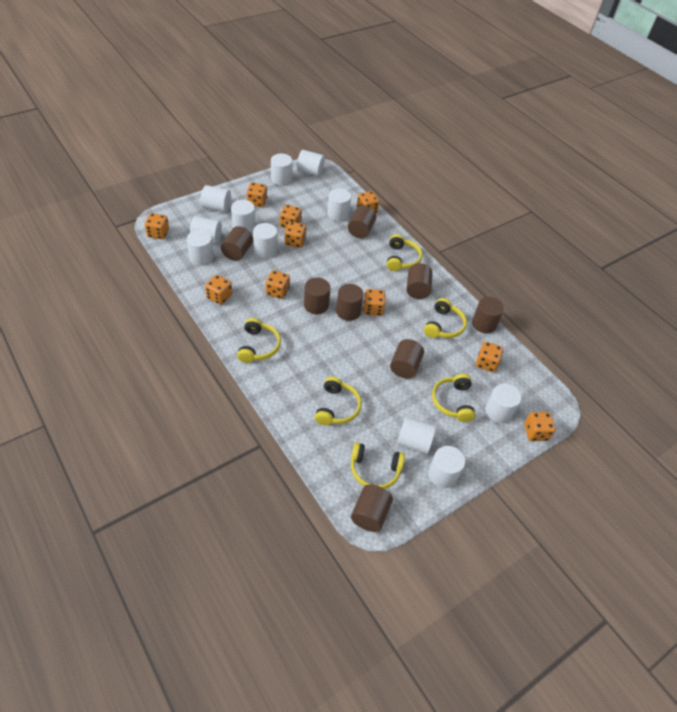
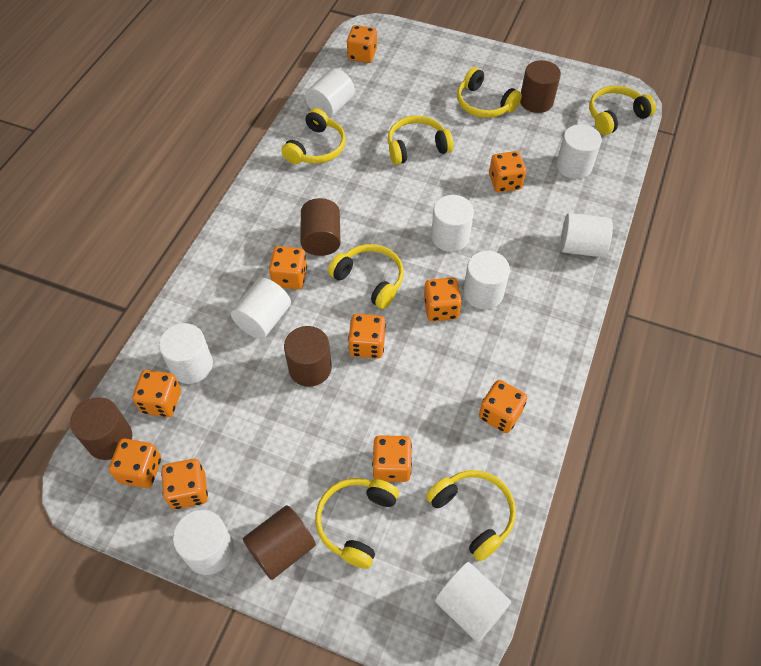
brown cylinder: [221,226,253,261] [304,278,331,314] [336,284,364,321] [348,205,376,238] [351,484,393,532] [390,339,424,378] [406,263,433,299] [472,297,504,333] = 8 -> [70,397,132,460] [243,505,316,580] [284,326,332,387] [300,198,341,256] [520,60,561,113] = 5
white cylinder: [187,230,214,266] [190,217,222,244] [201,185,231,212] [231,200,255,233] [253,223,277,258] [271,154,293,186] [297,150,325,176] [327,188,351,221] [397,416,436,454] [428,446,465,488] [485,384,522,423] = 11 -> [159,323,213,384] [173,510,234,575] [231,278,291,339] [305,68,355,118] [431,195,474,252] [435,562,511,642] [463,251,510,309] [556,124,602,179] [561,213,613,258] = 9
yellow headphones: [237,318,281,363] [315,377,362,425] [351,442,405,489] [387,234,423,271] [424,298,467,338] [432,374,475,422] = 6 -> [281,108,346,164] [315,478,399,569] [328,244,404,309] [388,116,454,165] [426,470,516,561] [457,67,522,118] [589,85,656,135] = 7

